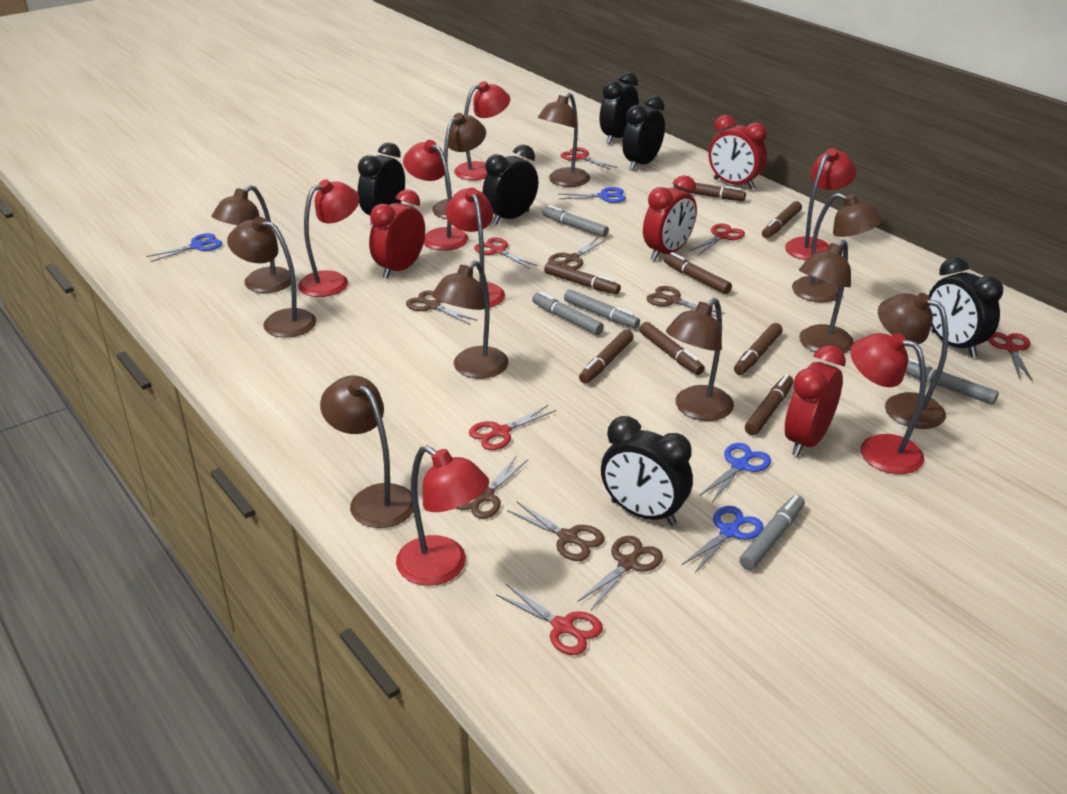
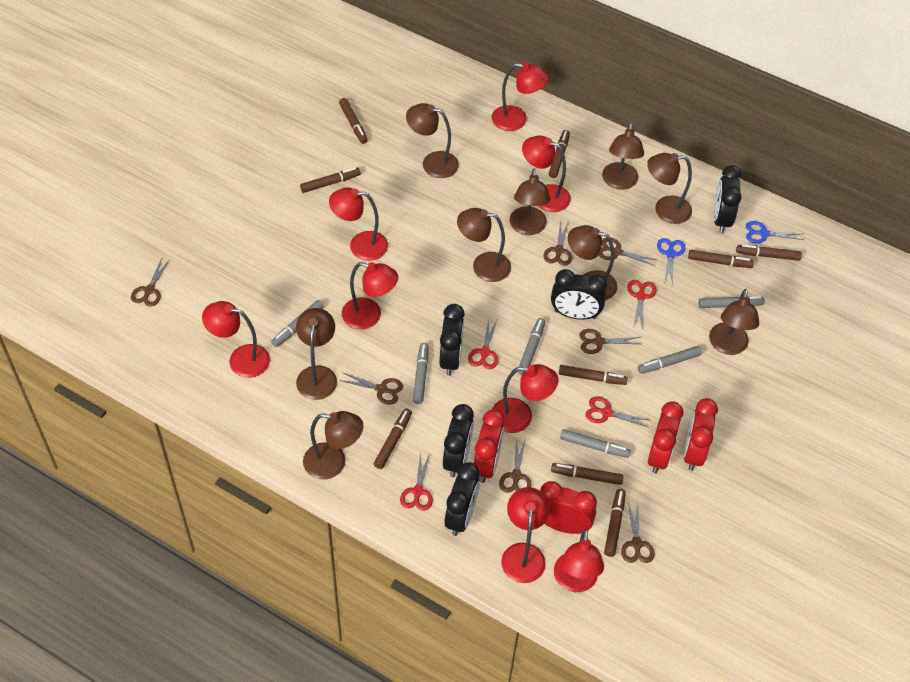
black clock: [358,143,405,226] [483,144,538,225] [600,72,639,144] [601,416,693,525] [622,95,665,171] [929,257,1003,357] = 6 -> [439,304,465,376] [443,404,474,477] [445,462,480,536] [551,269,607,319] [714,165,742,233] = 5
blue scissors: [146,233,222,262] [560,187,626,203] [681,506,764,574] [699,443,771,502] = 4 -> [657,238,685,284] [746,221,804,243] = 2
brown lamp: [211,185,291,293] [227,217,316,338] [320,375,414,528] [432,113,486,219] [432,260,509,379] [538,93,590,187] [666,298,734,421] [792,193,883,303] [799,240,854,353] [878,293,948,429] = 10 -> [296,308,337,400] [303,411,363,480] [406,103,459,178] [457,208,511,282] [510,168,551,235] [568,225,617,300] [602,123,644,190] [647,153,692,224] [709,289,759,355] = 9
brown marker: [544,262,621,294] [579,330,634,384] [639,322,705,375] [664,252,732,294] [673,183,746,201] [734,323,783,375] [745,374,794,435] [762,201,802,238] = 8 -> [300,167,361,193] [339,98,368,144] [374,409,412,469] [549,130,570,178] [551,463,623,485] [559,365,628,385] [604,489,626,557] [688,250,754,268] [736,245,802,261] = 9
brown scissors: [406,290,478,324] [456,455,529,519] [507,501,605,561] [548,238,606,270] [577,536,663,610] [646,286,725,317] = 6 -> [131,258,170,307] [339,372,403,405] [499,436,532,493] [544,220,572,266] [579,329,640,354] [599,238,657,266] [621,502,654,563] = 7
grey marker: [532,291,604,335] [542,205,609,237] [564,289,640,329] [739,495,805,570] [905,358,999,405] = 5 -> [271,300,324,347] [413,343,429,404] [518,318,545,375] [560,429,631,458] [638,346,702,374] [698,296,765,308] = 6
red lamp: [298,180,360,297] [396,445,489,585] [403,140,468,251] [445,188,505,308] [454,81,510,180] [785,148,857,260] [850,333,926,474] = 7 -> [202,301,270,378] [329,187,388,261] [342,262,398,329] [492,62,549,131] [492,364,558,433] [501,487,550,583] [522,135,571,212] [554,529,604,592] = 8
red scissors: [469,405,556,450] [474,237,538,269] [496,584,603,655] [561,147,617,170] [690,223,745,255] [988,332,1033,382] = 6 -> [400,453,433,511] [468,319,498,369] [585,396,649,427] [627,280,656,328] = 4

